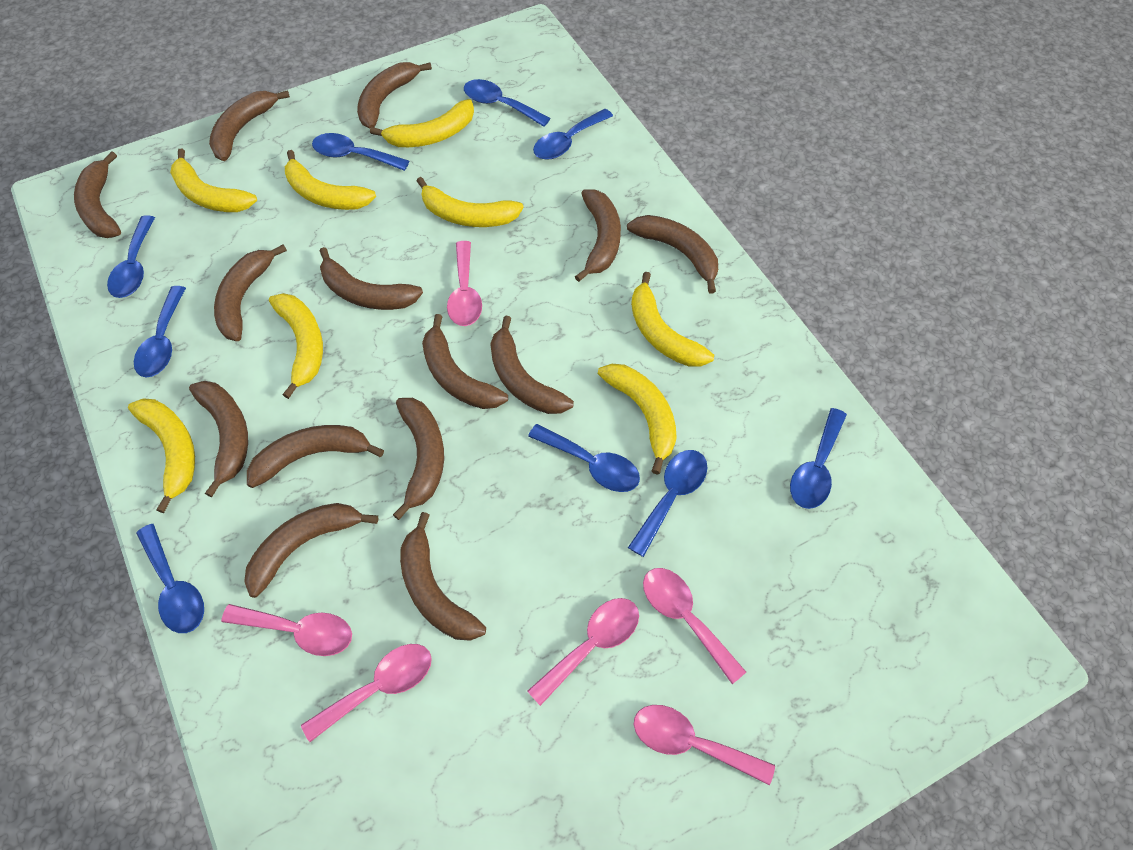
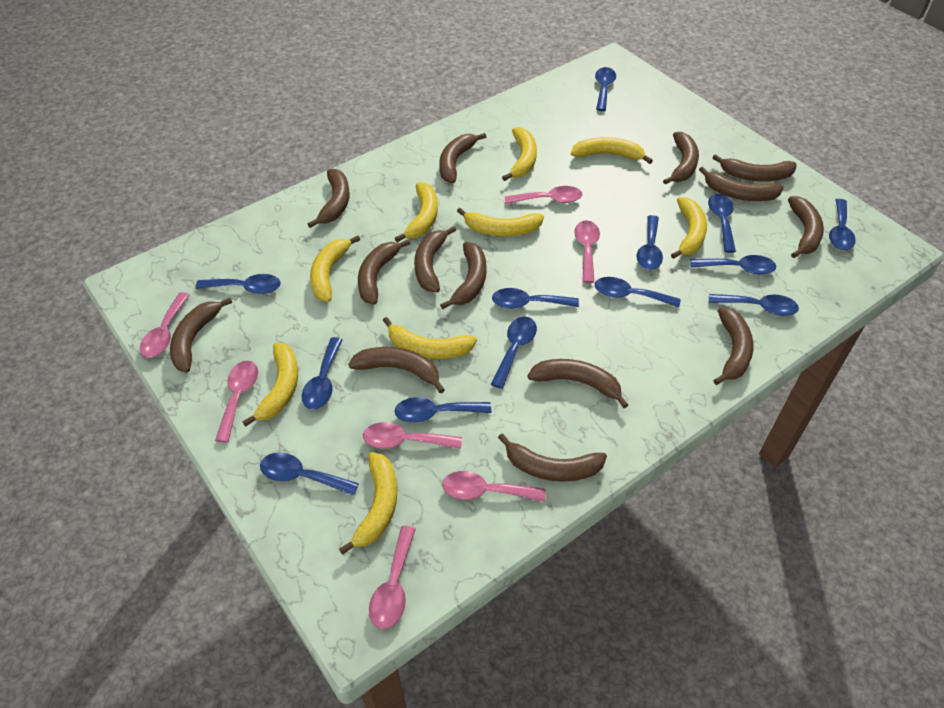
blue spoon: [107,215,155,298] [134,286,186,377] [136,524,204,633] [312,133,409,171] [464,79,551,127] [528,424,640,492] [533,109,613,160] [628,450,708,557] [790,408,847,509] = 9 -> [195,274,280,294] [260,453,359,496] [302,337,343,409] [394,397,491,423] [491,317,537,389] [492,288,579,309] [595,67,616,111] [595,277,681,308] [637,215,663,270] [690,255,776,275] [708,193,736,253] [709,294,799,316] [829,199,856,250] = 13
pink spoon: [221,604,352,656] [301,644,432,742] [447,241,482,326] [527,598,639,706] [634,705,775,785] [643,568,746,684] = 6 -> [140,292,190,358] [215,361,258,442] [363,422,462,449] [369,526,416,629] [442,471,546,502] [505,186,582,204] [574,220,600,283] = 7
yellow banana: [128,398,195,513] [170,148,257,212] [269,293,323,399] [285,150,376,210] [370,99,474,147] [417,177,523,227] [598,364,677,475] [631,272,714,366] = 8 -> [242,343,298,427] [310,236,360,302] [339,452,397,555] [383,317,477,359] [395,182,438,242] [457,208,544,237] [502,127,537,181] [571,137,653,164] [671,197,707,259] = 9

